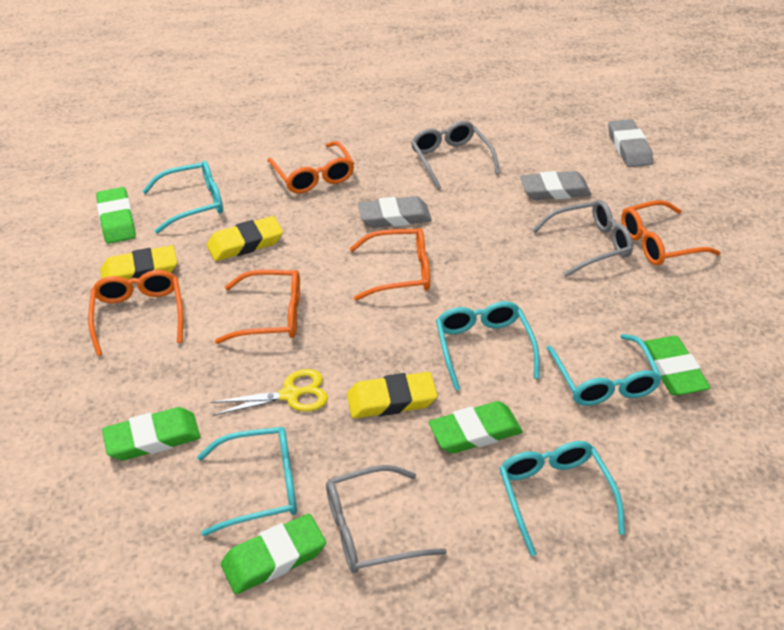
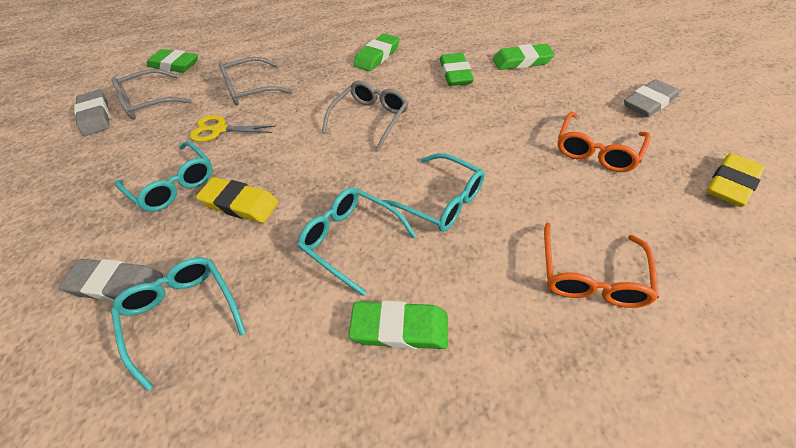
orange glasses: [88,270,183,356] [215,270,300,344] [267,141,355,194] [349,228,430,301] [621,200,721,265] = 5 -> [544,222,659,308] [557,112,651,172] = 2
turquoise glasses: [142,161,223,234] [197,427,297,536] [436,301,540,391] [499,441,625,556] [546,334,662,406] = 5 -> [111,257,246,391] [115,141,213,212] [297,188,416,296] [382,153,485,232] = 4
yellow eraser: [100,245,177,280] [207,216,283,261] [347,372,438,419] = 3 -> [196,177,278,223] [706,153,765,207] = 2

